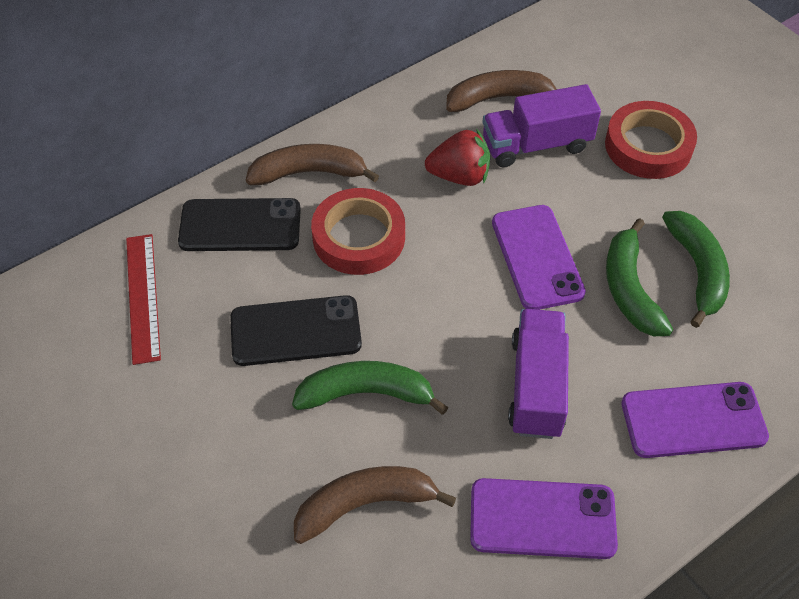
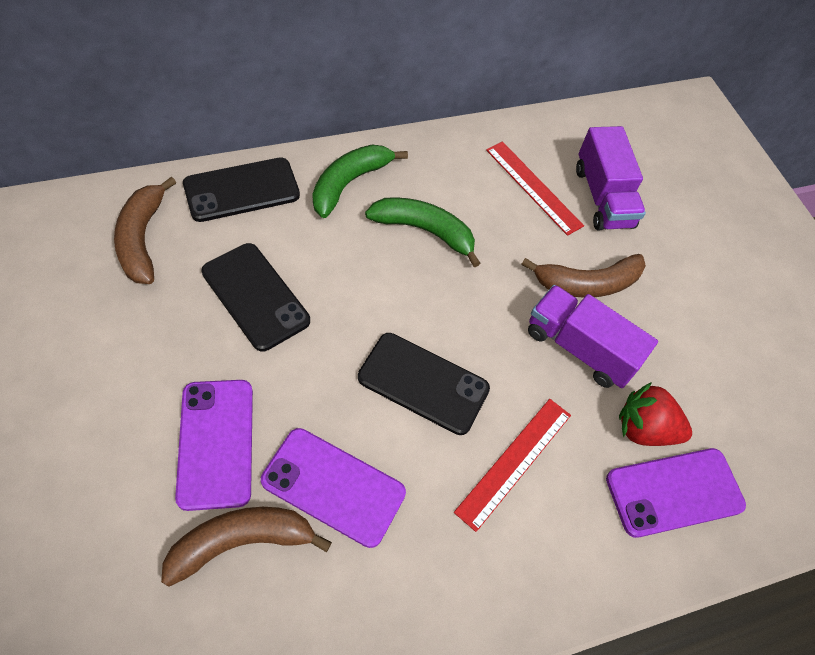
black phone: [178,198,301,251] [230,295,362,366] = 2 -> [183,157,300,222] [201,243,310,351] [358,333,490,435] = 3
green banana: [292,361,448,415] [606,218,673,336] [662,211,730,328] = 3 -> [312,144,408,218] [365,197,481,267] = 2
red ruler: [126,234,161,365] = 1 -> [454,399,571,532] [486,142,584,236] = 2
red tape: [311,188,405,275] [605,101,697,179] = 2 -> none = 0

